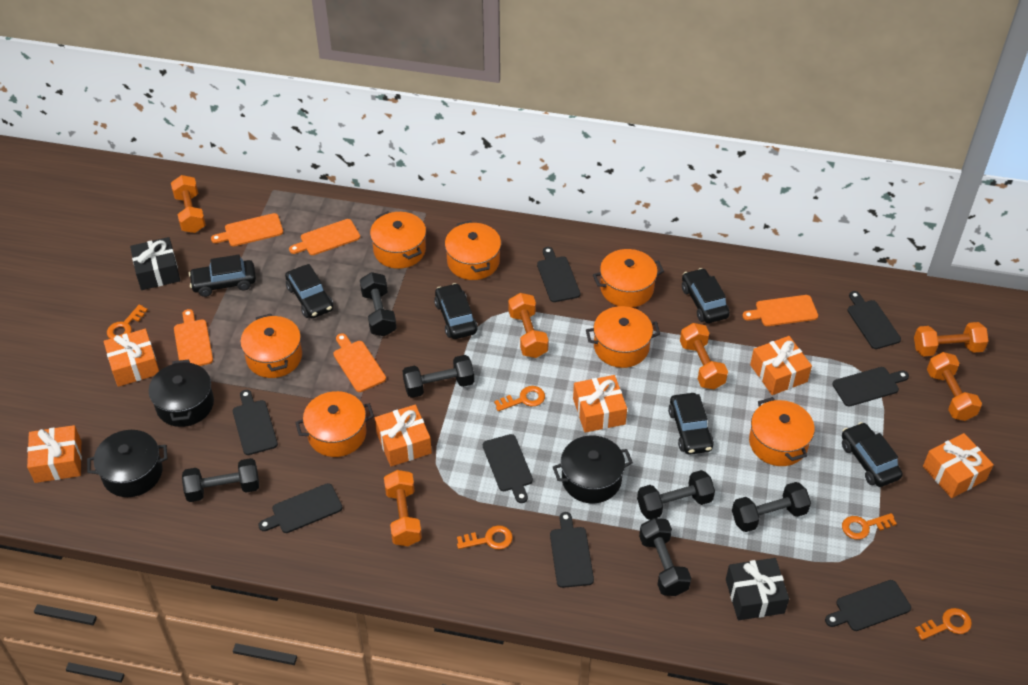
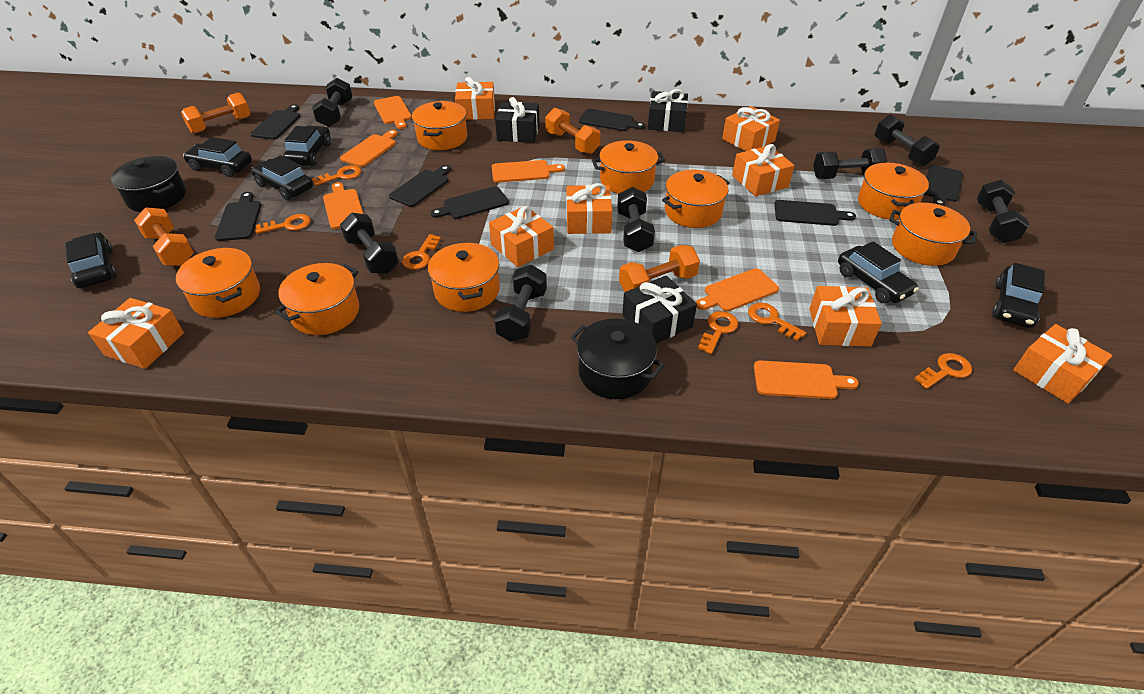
black cutting board: [233,390,278,455] [258,483,343,533] [483,434,533,503] [537,247,580,302] [550,512,594,588] [825,580,911,631] [832,367,909,407] [847,291,901,349] = 8 -> [215,192,261,241] [251,104,300,140] [389,165,451,207] [431,186,509,219] [579,108,645,131] [774,200,856,226] [925,165,963,206] = 7
black dumbbell: [182,458,259,502] [360,272,397,336] [402,355,474,398] [637,470,715,520] [639,518,691,596] [732,482,811,532] = 6 -> [312,78,353,127] [340,213,399,274] [494,265,547,342] [617,187,655,252] [813,148,887,179] [875,115,940,166] [977,180,1029,243] = 7
black gift: [130,237,180,290] [726,558,789,620] = 2 -> [495,97,540,143] [622,275,697,344] [648,89,688,132] = 3
black pot: [87,430,168,497] [149,359,214,427] [553,436,633,503] = 3 -> [111,156,186,212] [571,318,665,399] = 2
orange cutting board: [174,309,213,366] [211,213,283,246] [289,219,360,255] [333,333,386,392] [743,295,818,326] = 5 -> [323,182,363,229] [340,130,398,167] [374,96,412,129] [492,160,565,183] [696,268,779,311] [754,360,859,399] = 6
orange dumbbell: [171,175,206,233] [384,470,422,546] [508,293,549,358] [680,323,728,389] [914,322,989,356] [927,352,982,421] = 6 -> [134,207,194,266] [181,93,251,134] [545,108,601,154] [619,245,700,292] = 4
orange gift: [27,425,82,483] [104,329,159,387] [375,405,432,467] [573,375,627,433] [750,336,812,395] [923,433,994,498] = 6 -> [88,298,184,369] [455,77,495,120] [489,206,554,267] [566,183,612,234] [722,106,780,151] [732,144,795,196] [809,286,882,347] [1013,324,1113,404] = 8
orange key: [107,304,148,339] [457,525,513,550] [494,386,545,411] [842,513,897,540] [915,608,972,640] = 5 -> [255,214,311,234] [312,165,361,186] [402,234,441,270] [698,311,738,354] [748,303,806,341] [914,353,972,389] = 6
orange pot: [240,314,302,378] [295,391,374,457] [370,211,426,269] [445,221,501,280] [586,306,660,368] [593,249,664,307] [749,397,815,466] = 7 -> [176,248,260,318] [275,263,359,335] [412,101,467,150] [428,242,500,312] [592,140,665,194] [662,170,730,228] [858,163,929,220] [889,203,977,266] = 8

